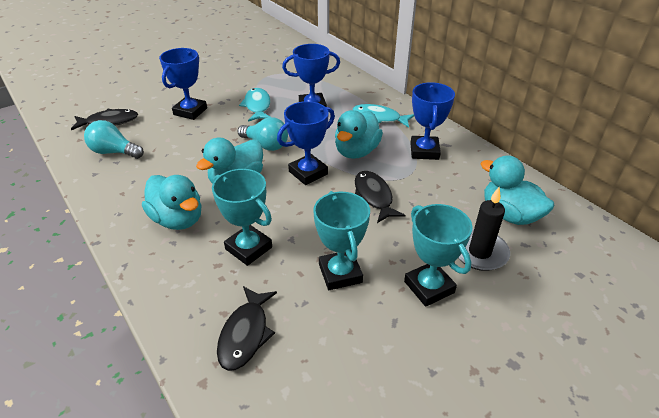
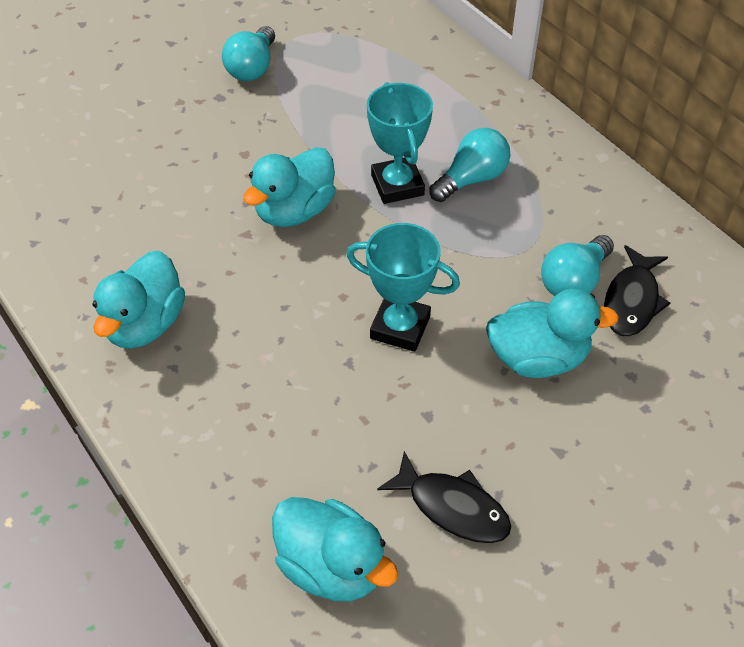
black candle: [458,187,510,271] = 1 -> none = 0
black fish: [71,109,138,130] [217,286,277,371] [355,171,405,223] = 3 -> [377,451,511,543] [604,245,670,336] = 2
blue trophy: [159,48,207,120] [277,101,335,185] [282,44,340,107] [410,82,455,160] = 4 -> none = 0
turquoise fish: [239,88,270,121] [352,104,414,128] = 2 -> none = 0
turquoise light bulb: [84,120,144,159] [238,117,288,151] = 2 -> [222,26,275,81] [429,128,510,202] [541,235,614,296] = 3
turquoise trophy: [212,169,272,266] [313,191,370,290] [404,204,473,307] = 3 -> [346,223,460,352] [367,82,433,204] = 2

